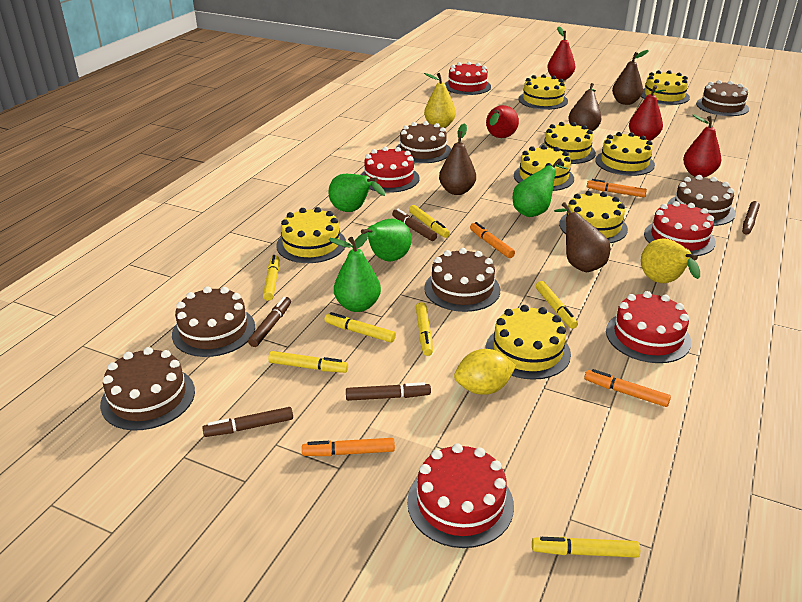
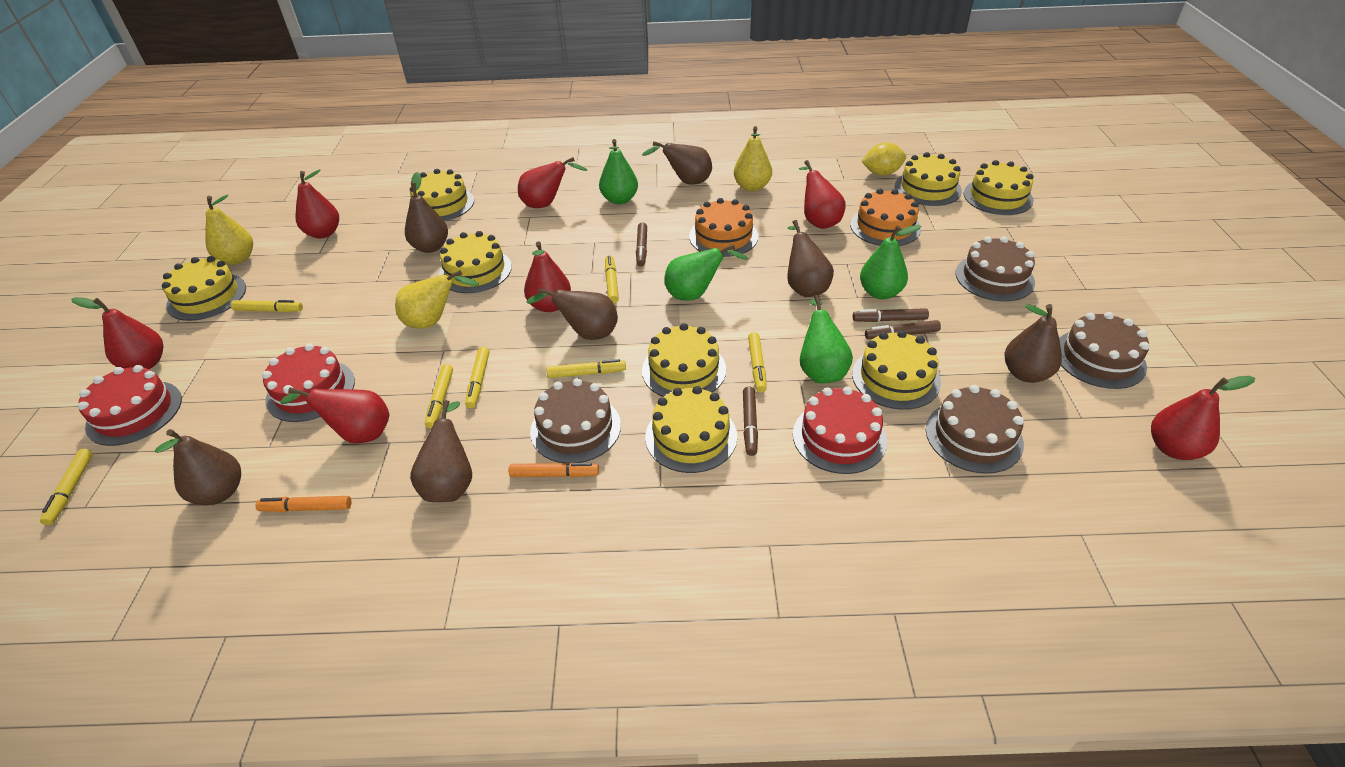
brown cake: [100,347,195,430] [172,286,255,357] [397,121,451,163] [424,248,500,312] [668,175,736,226] [696,80,749,116] = 6 -> [530,378,621,464] [926,385,1024,474] [955,236,1035,302] [1059,312,1150,389] = 4
brown marker: [202,407,293,437] [248,297,291,347] [346,382,431,401] [392,209,437,241] [742,201,760,235] = 5 -> [636,223,647,267] [743,386,758,456] [853,308,929,322] [865,320,941,339] = 4
brown pear: [439,123,476,195] [554,202,611,272] [568,83,601,132] [612,50,648,105] = 4 -> [155,429,241,505] [405,172,448,253] [410,400,472,502] [526,288,618,340] [642,141,712,185] [787,220,834,297] [1004,304,1062,383] = 7
orange cake: none = 0 -> [689,198,759,257] [850,189,921,246] = 2
orange marker: [302,438,395,456] [470,222,515,258] [584,369,671,407] [587,179,647,197] = 4 -> [256,496,352,512] [509,462,599,478] = 2
red cake: [361,146,419,193] [407,443,514,548] [445,61,491,95] [606,291,691,363] [644,201,716,256] = 5 -> [78,365,182,446] [262,343,355,422] [793,386,887,474] = 3
red pear: [486,105,519,138] [547,26,575,80] [629,85,666,141] [683,114,721,177] = 4 -> [71,297,163,369] [280,387,390,444] [296,169,339,239] [518,157,587,208] [524,241,571,312] [799,160,846,229] [1151,376,1255,460] = 7
yellow pear: [424,73,456,128] [641,238,700,283] = 2 -> [205,194,253,265] [395,270,479,329] [734,126,772,192] = 3

